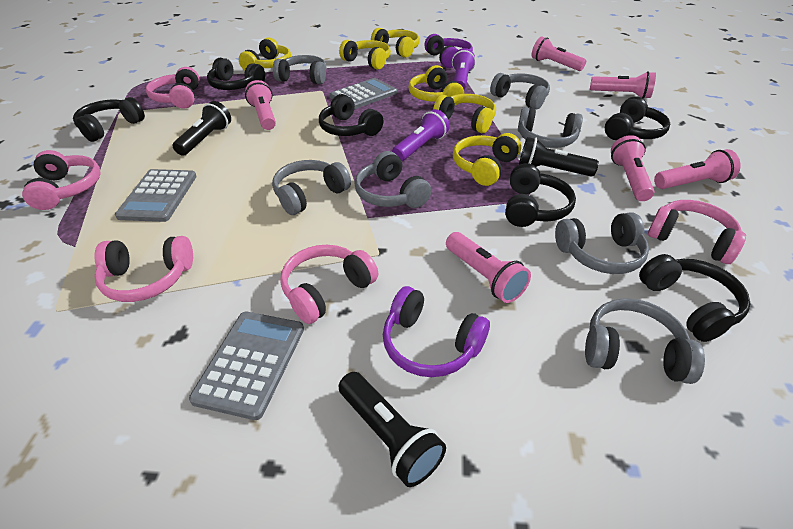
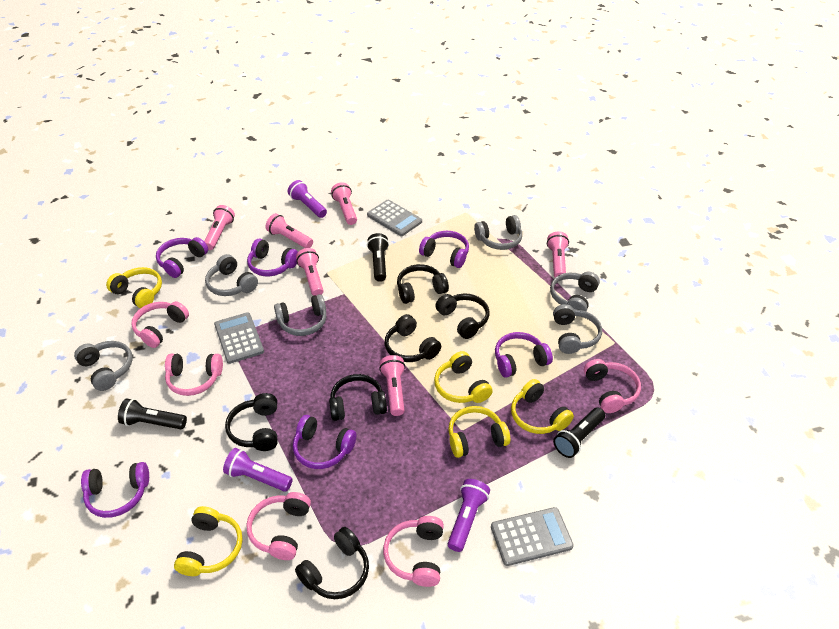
grey headphones: [272,160,351,215] [273,55,326,84] [355,151,431,208] [490,73,550,110] [518,107,583,148] [555,212,649,274] [585,298,705,384] = 7 -> [74,341,133,391] [205,254,258,296] [274,294,326,336] [474,215,522,250] [550,272,600,311] [553,304,602,354] = 6
purple flashlight: [392,109,450,161] [452,48,476,90] = 2 -> [223,448,293,492] [288,180,327,218] [448,479,490,552] = 3
purple headphones: [383,286,490,377] [424,34,473,68] = 2 -> [81,462,149,518] [156,237,208,278] [247,239,298,276] [293,415,356,469] [419,231,469,268] [495,332,553,378] = 6
yellow headphones: [239,38,291,70] [339,40,391,70] [371,28,420,58] [409,65,464,105] [433,94,496,133] [453,133,521,186] = 6 -> [106,267,162,308] [174,506,243,576] [434,351,493,403] [448,406,510,458] [511,379,574,434] = 5

